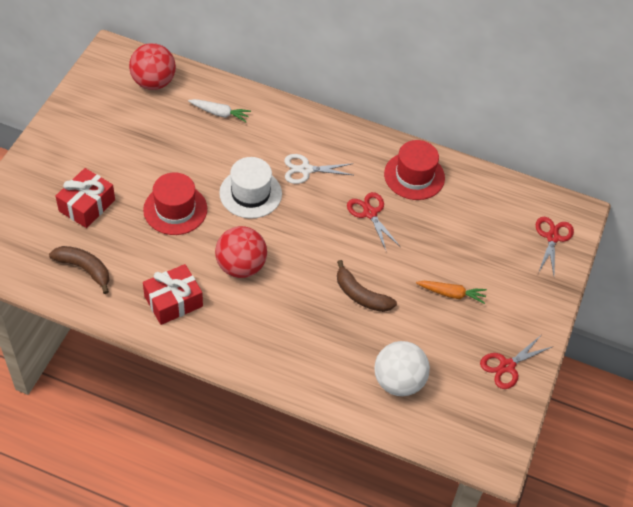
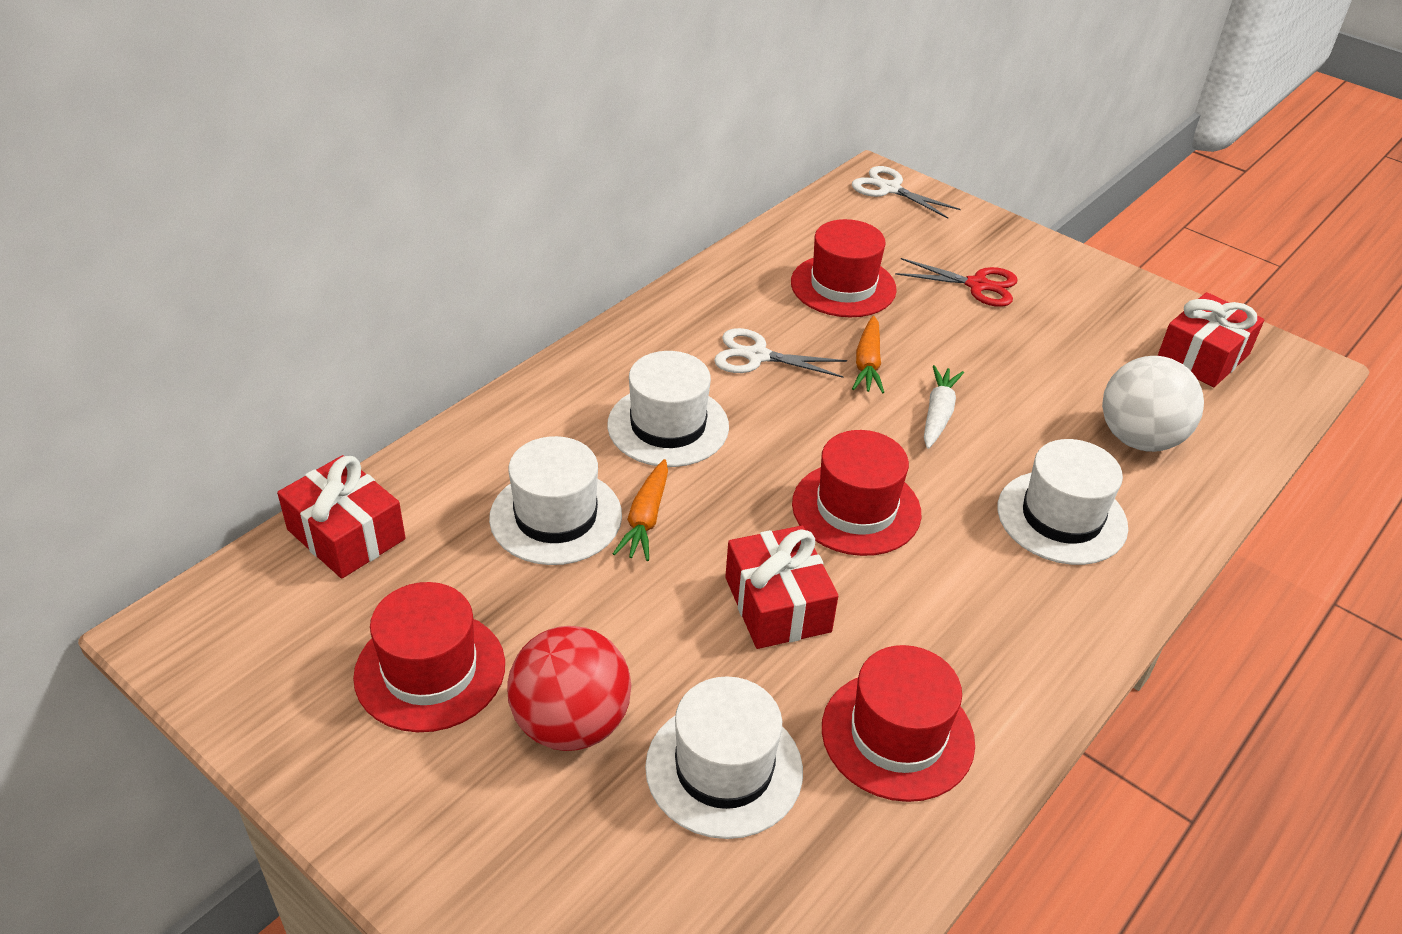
brown banana: [49,246,109,294] [337,260,397,312] = 2 -> none = 0
orange carrot: [416,281,487,304] = 1 -> [613,459,668,561] [852,316,884,394] = 2
red ball: [129,43,176,90] [215,226,267,278] = 2 -> [507,626,631,751] = 1
red gift: [56,168,115,228] [143,264,203,325] = 2 -> [277,455,406,579] [725,526,838,649] [1158,292,1264,387] = 3
red hat: [143,172,207,235] [384,140,445,200] = 2 -> [353,582,505,732] [791,219,897,317] [792,430,921,556] [822,645,975,802] = 4
red scissors: [347,192,400,250] [480,335,552,389] [536,217,574,275] = 3 -> [895,258,1018,307] = 1
white hat: [219,157,282,219] = 1 -> [489,436,622,565] [607,351,729,467] [645,677,803,839] [998,439,1128,565] = 4
white scissors: [284,154,353,184] = 1 -> [714,328,847,378] [852,166,961,218] = 2

